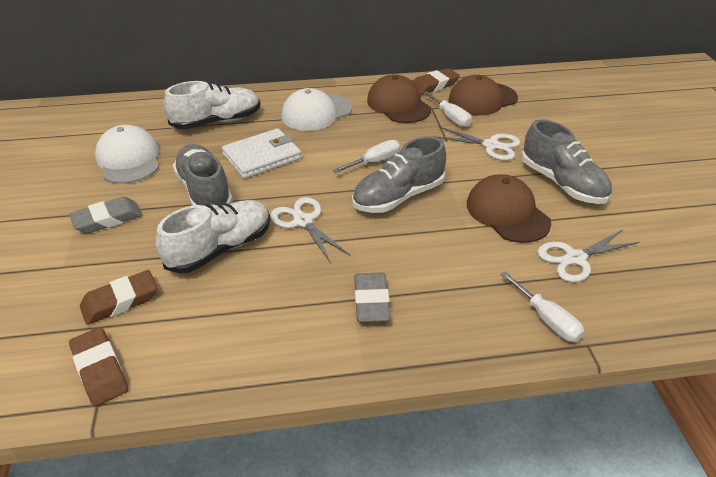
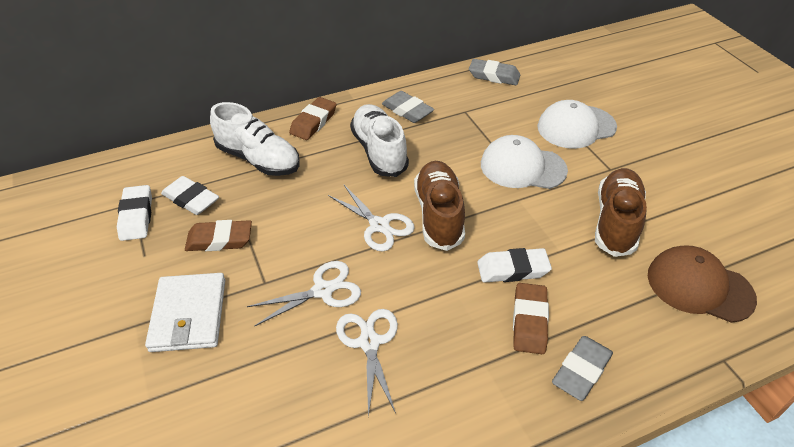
brown cap: [367,74,431,123] [448,75,518,115] [467,174,551,243] = 3 -> [648,245,757,323] = 1
brown shoe: none = 0 -> [414,161,465,251] [595,168,647,257] = 2
grey eraser: [69,197,142,233] [354,273,390,322] = 2 -> [382,91,434,123] [469,59,520,85] [552,336,613,401] = 3
grey shoe: [173,144,233,206] [352,136,446,213] [521,119,612,204] = 3 -> none = 0
white eraser: none = 0 -> [117,185,152,241] [161,176,219,215] [477,248,552,283] = 3
white screwdriver: [333,140,400,173] [423,91,472,127] [500,272,584,342] = 3 -> none = 0

